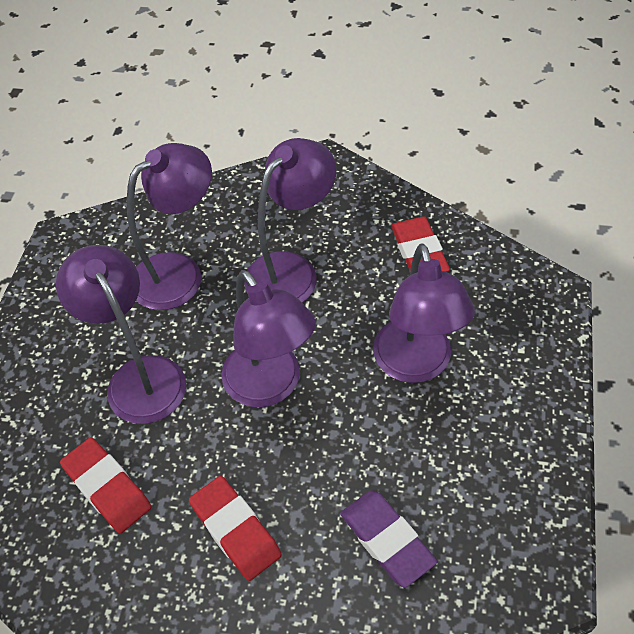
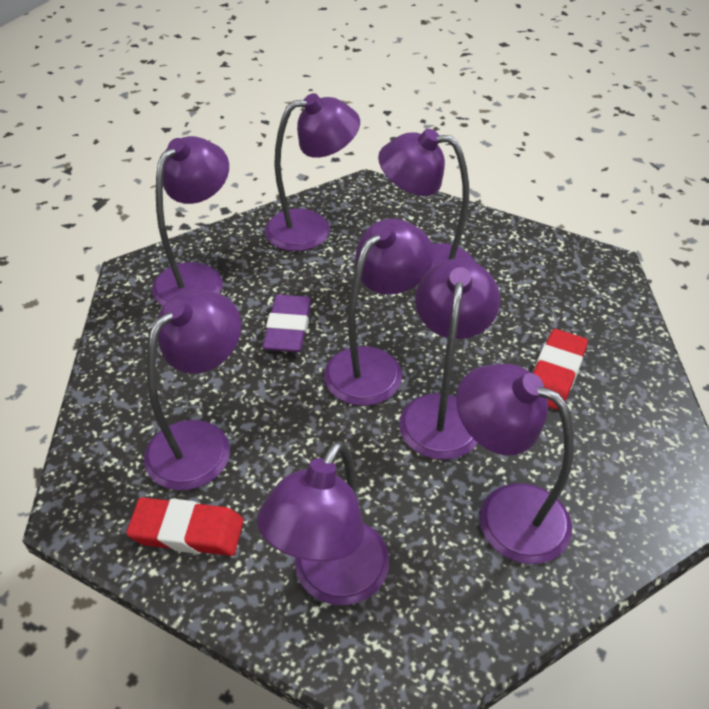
purple lamp: [56,245,186,424] [127,143,212,310] [221,270,316,407] [244,138,336,302] [373,244,475,383] = 5 -> [144,290,241,490] [152,136,229,306] [257,441,390,605] [264,93,360,251] [324,219,433,406] [378,129,475,269] [399,258,500,460] [456,364,574,564] = 8
red eraser: [60,437,151,533] [189,476,282,581] [391,217,450,272] = 3 -> [126,497,244,556] [533,329,588,410] = 2

